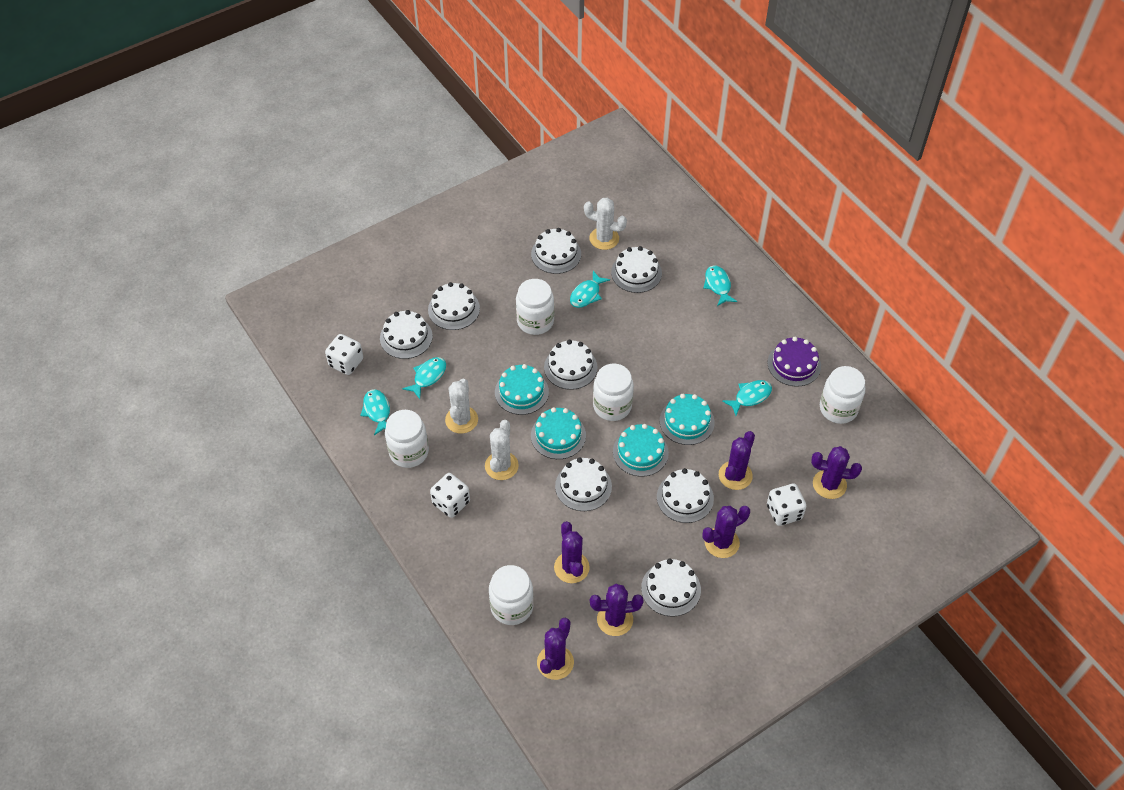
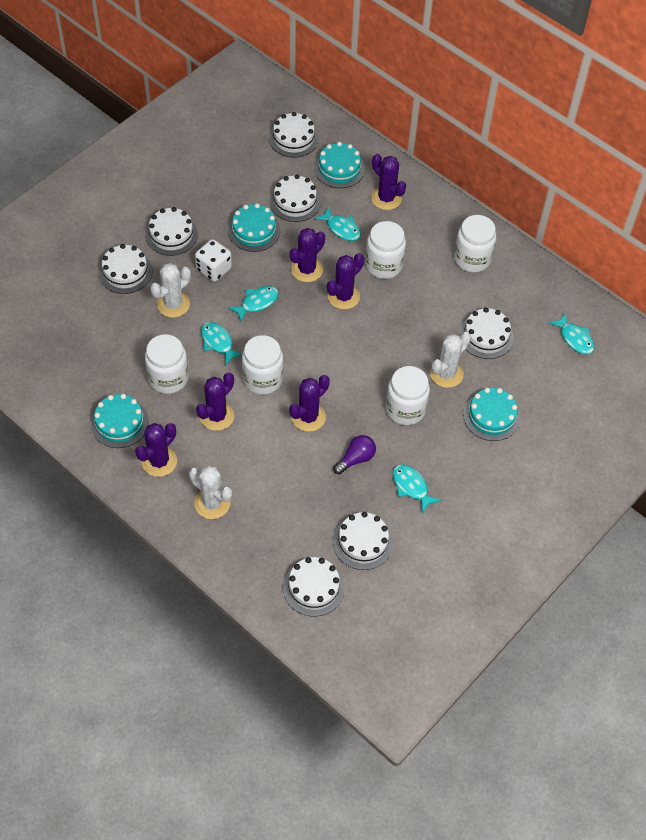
purple cake: [767,337,821,387] = 1 -> none = 0
purple light bulb: none = 0 -> [333,435,376,474] = 1
white cake: [380,310,433,359] [428,282,480,330] [531,228,581,274] [544,340,598,390] [555,457,612,511] [611,246,662,293] [641,559,701,617] [657,468,714,523] = 8 -> [99,244,152,294] [145,207,198,256] [269,112,319,158] [269,174,321,222] [283,557,345,617] [333,512,393,570] [459,307,514,359] = 7
white dice: [325,334,363,375] [430,473,470,518] [767,484,807,526] = 3 -> [195,239,232,282] = 1

